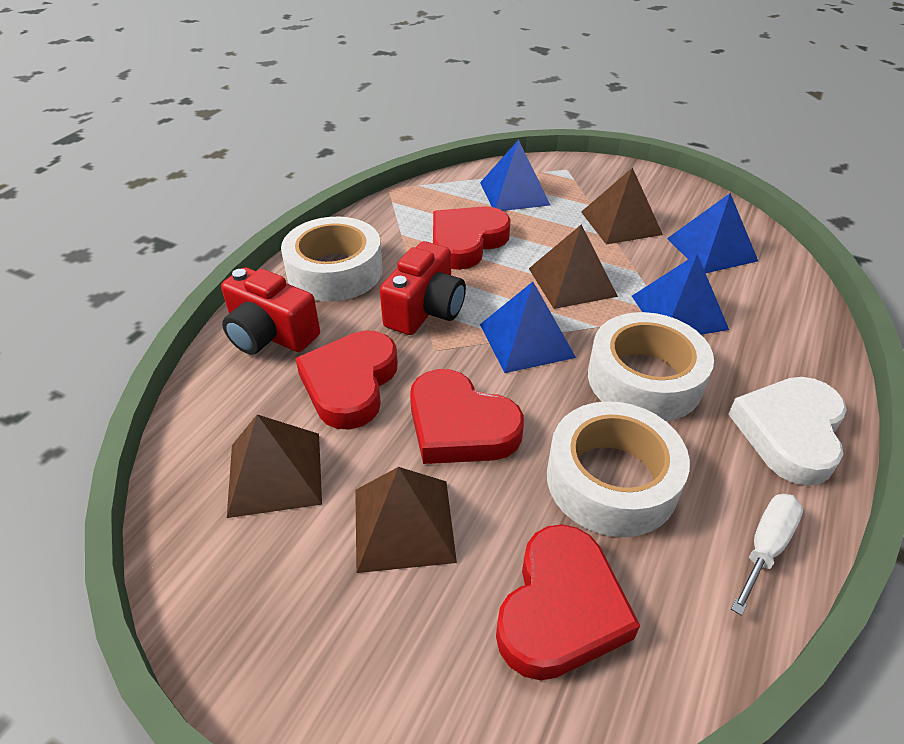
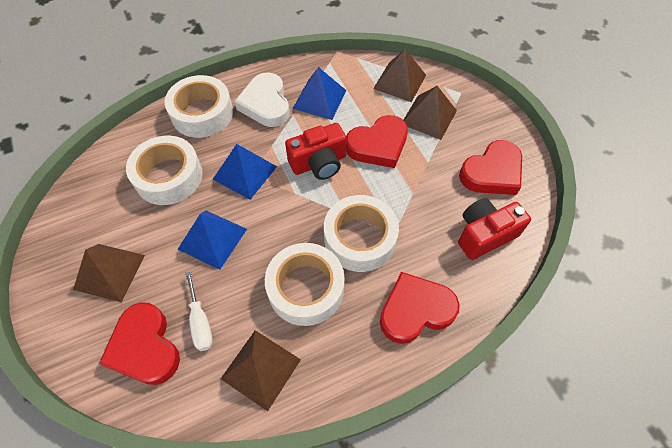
blue pyramid: [480,140,550,211] [480,282,576,373] [632,254,729,335] [667,193,758,273] = 4 -> [178,211,247,270] [213,144,277,200] [293,67,347,120] = 3
white tape: [281,217,383,302] [547,401,690,537] [588,312,714,421] = 3 -> [126,136,203,205] [165,75,233,138] [265,243,345,326] [324,195,399,272] = 4

